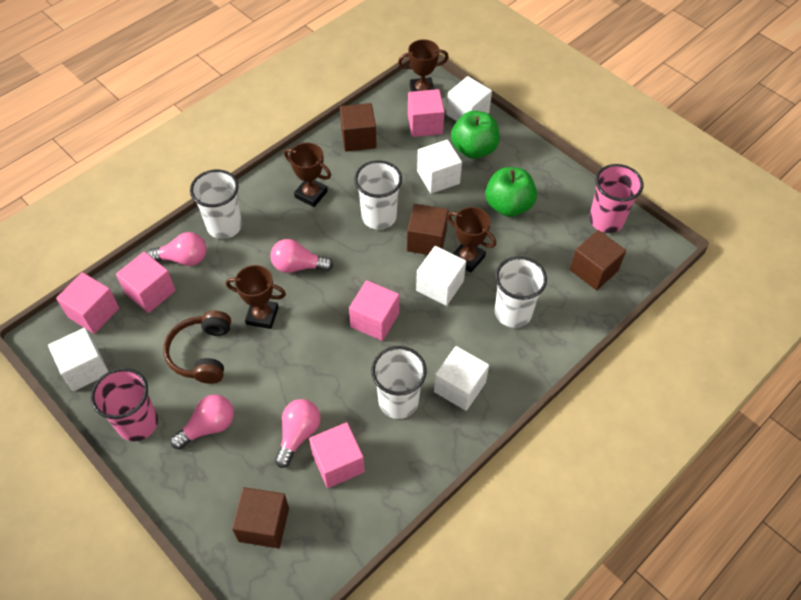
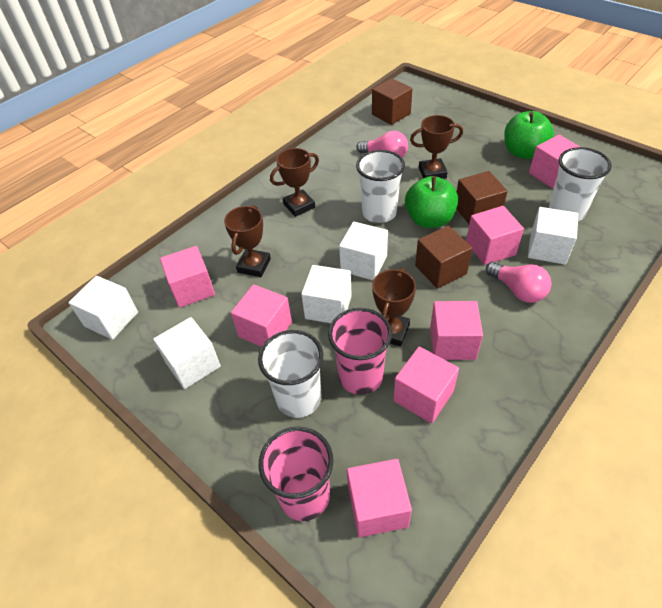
brown cube: [232,487,289,548] [340,103,376,152] [407,204,448,255] [570,230,626,290] = 4 -> [372,78,412,125] [415,226,472,288] [457,171,508,224] = 3
brown headphones: [163,311,231,384] = 1 -> none = 0
pink cube: [56,272,119,334] [116,252,176,313] [309,422,365,488] [349,280,399,341] [408,89,444,137] = 5 -> [160,246,215,308] [231,284,292,347] [347,459,412,537] [393,347,459,424] [430,301,483,360] [466,206,524,265] [529,135,580,189] = 7
pink light bulb: [147,232,207,266] [170,395,234,450] [271,239,333,273] [275,399,321,468] = 4 -> [356,131,408,158] [486,262,551,303] = 2
white cup: [190,169,242,239] [354,160,402,230] [371,346,427,419] [495,256,547,328] = 4 -> [258,330,323,418] [356,150,405,223] [549,147,612,221] = 3

